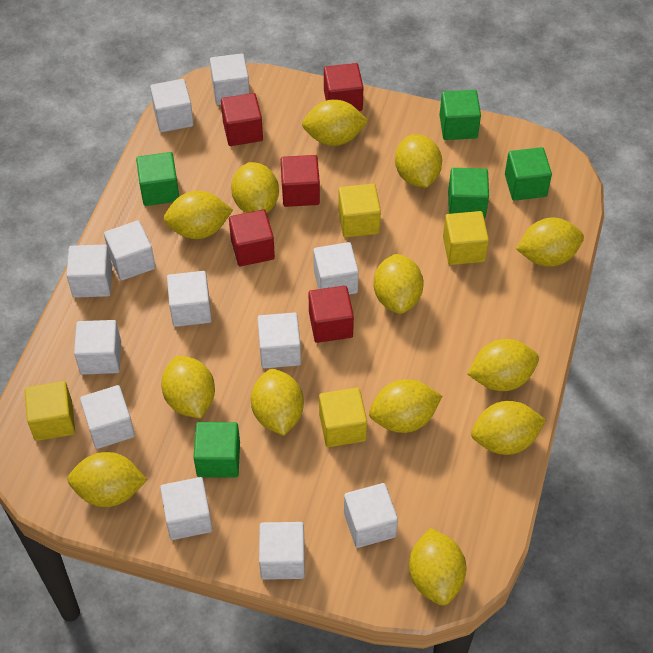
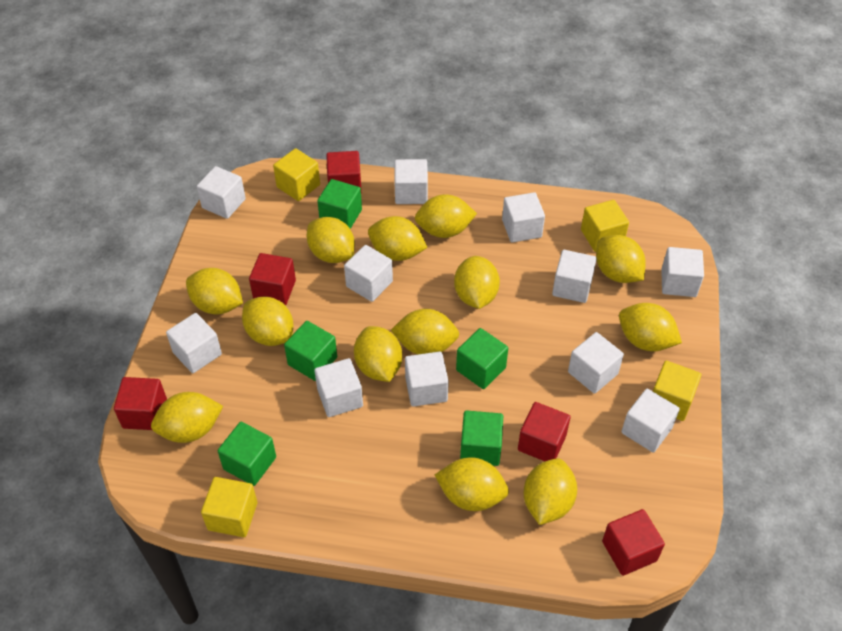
white cube: [66,245,112,298] [74,320,121,375] [80,385,135,449] [104,220,155,281] [150,79,194,132] [160,477,212,540] [167,271,212,327] [210,53,250,105] [257,313,301,368] [259,522,305,580] [313,242,359,295] [344,483,398,548] = 12 -> [166,313,222,373] [197,166,246,219] [314,358,363,417] [344,245,393,302] [394,159,428,204] [405,351,449,407] [502,192,545,243] [552,250,597,303] [568,332,624,394] [621,389,680,452] [661,247,704,297] = 11

